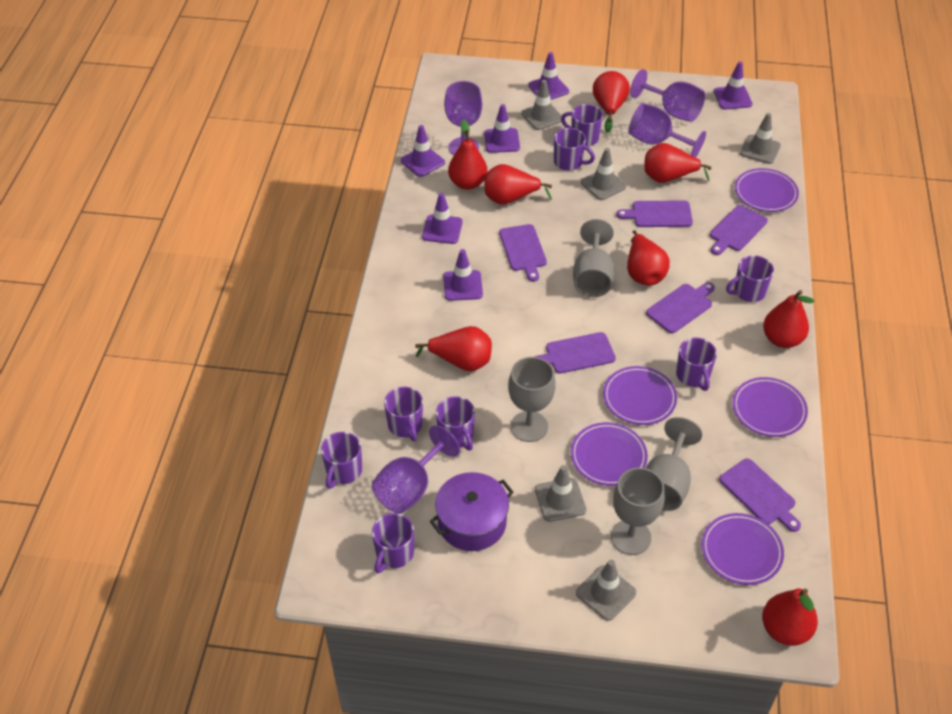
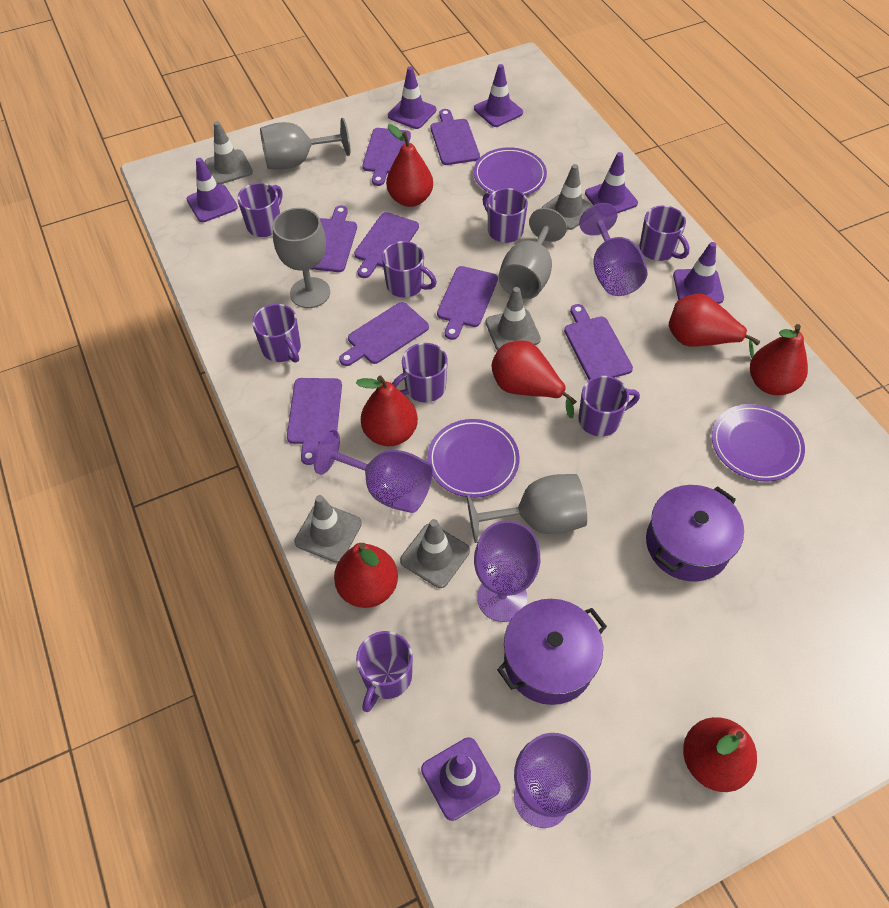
purple cutting board: [499,224,547,282] [534,332,616,374] [616,200,693,227] [646,282,715,333] [710,205,768,255] [719,458,801,532] = 6 -> [287,378,342,465] [312,205,357,272] [339,302,429,366] [354,212,419,278] [362,128,411,186] [430,109,480,165] [437,266,498,340] [564,304,633,380] = 8
purple plate: [571,422,648,486] [603,366,677,425] [701,513,784,585] [732,377,808,437] [735,168,799,212] = 5 -> [427,419,520,498] [474,147,547,196] [712,404,805,481] = 3
purple pot: [430,472,514,551] = 1 -> [497,599,607,705] [646,485,744,582] = 2
red pear: [415,326,492,371] [448,119,487,190] [485,164,552,205] [593,71,630,133] [627,230,670,285] [644,143,712,183] [762,588,818,646] [763,290,814,348] = 8 -> [334,543,398,608] [356,376,418,446] [386,124,433,207] [491,340,577,418] [669,294,760,358] [683,717,757,792] [750,324,808,395] = 7

